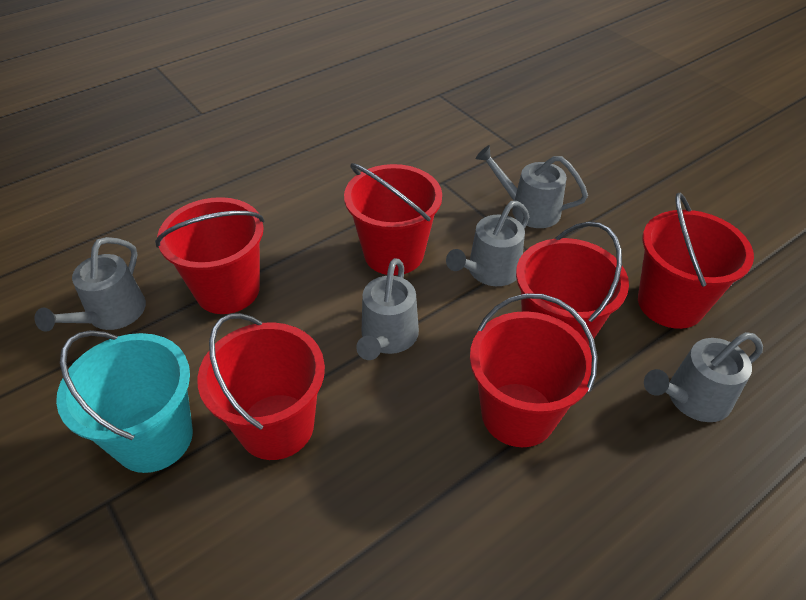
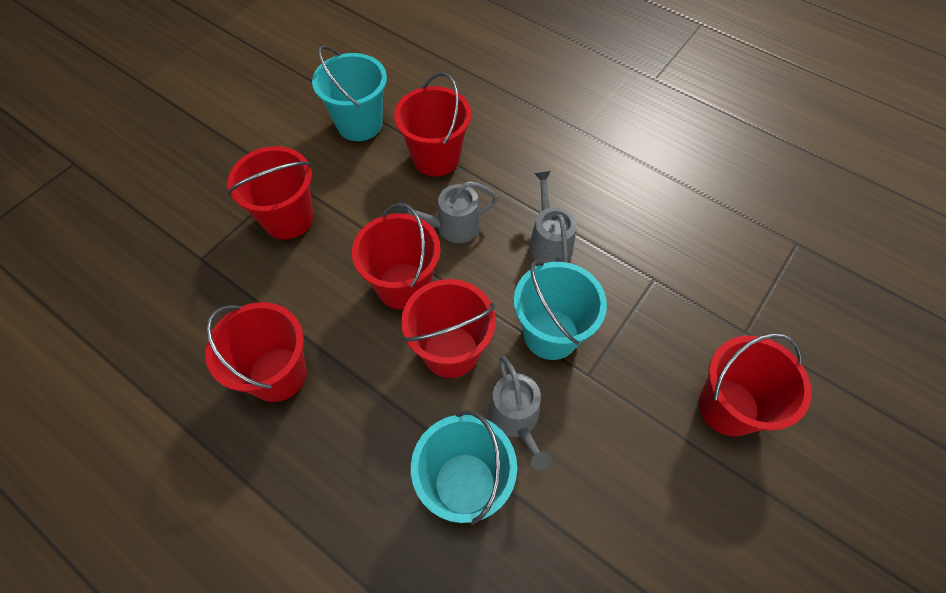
grey watering can: [35,237,146,332] [356,258,419,360] [446,201,529,286] [476,145,588,228] [644,332,763,422] = 5 -> [395,181,498,243] [488,356,552,471] [529,171,577,263] = 3
turquoise bucket: [56,330,193,473] = 1 -> [312,45,387,141] [411,411,517,525] [514,260,607,360] = 3

